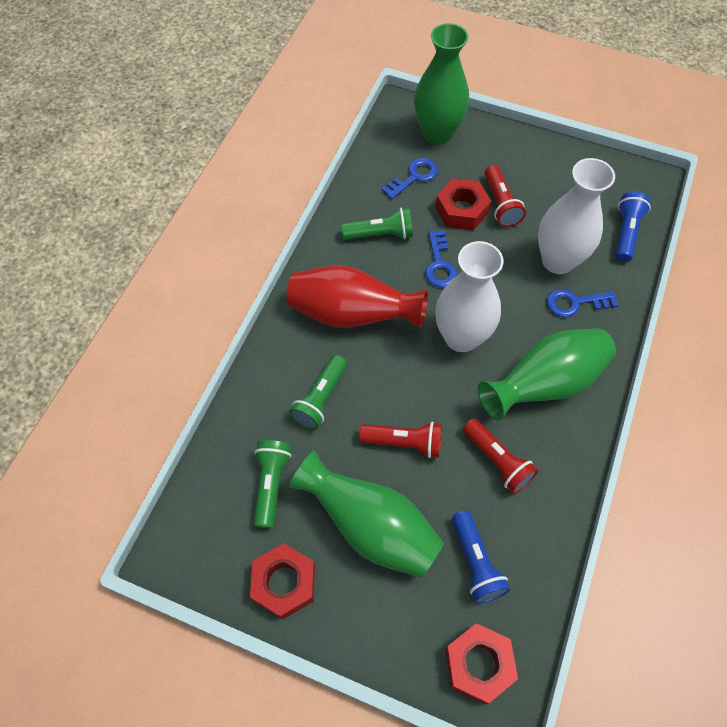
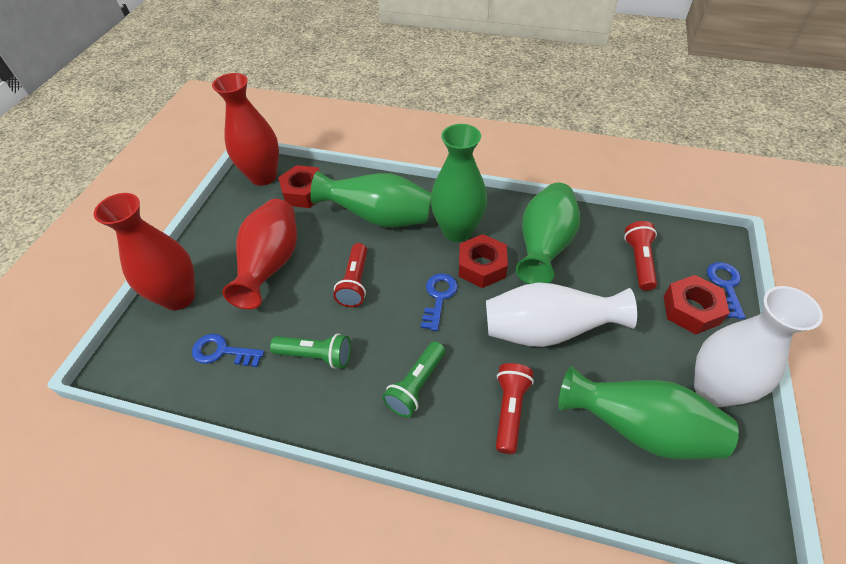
blue flashlight: [452,510,510,604] [616,192,651,262] = 2 -> none = 0
green flashlight: [254,440,291,528] [289,355,347,430] [341,208,413,240] = 3 -> [270,333,351,369] [382,341,445,418] = 2
green vase: [289,450,444,578] [414,23,469,145] [478,328,616,420] = 3 -> [310,171,432,228] [431,124,487,242] [516,183,580,284] [558,366,739,460] = 4
red vase: [287,265,428,328] = 1 -> [94,193,195,310] [212,73,279,186] [222,199,297,309] = 3

